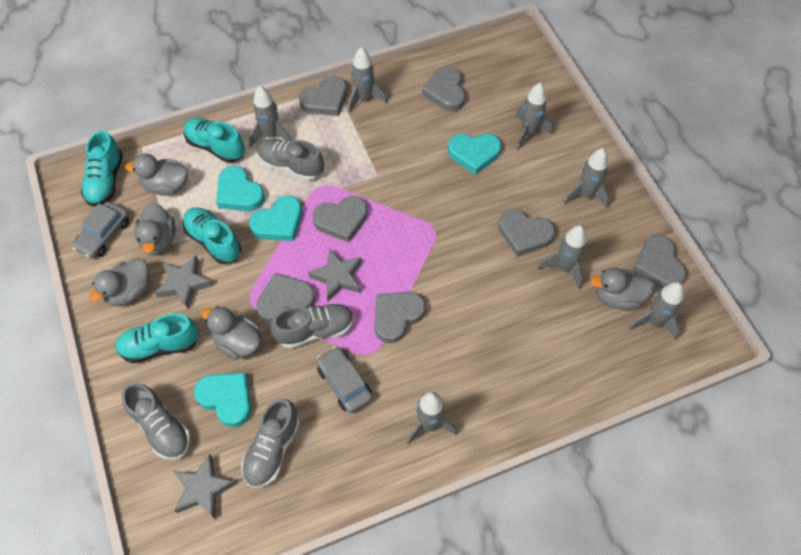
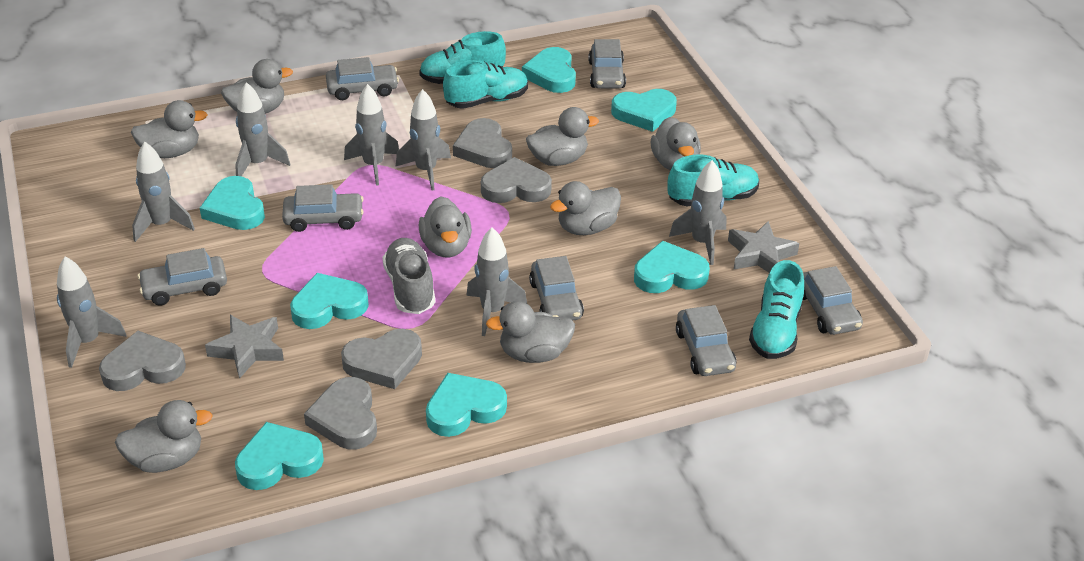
grey car: [72,202,129,259] [316,346,373,413] = 2 -> [138,248,227,306] [282,184,364,232] [326,57,399,100] [529,256,584,321] [588,39,626,89] [676,305,737,376] [803,266,863,335] = 7
grey duck: [89,258,149,306] [125,153,188,196] [134,203,176,256] [201,306,262,359] [590,267,654,310] = 5 -> [115,400,213,473] [131,100,208,158] [221,59,293,114] [419,196,472,258] [486,301,575,363] [526,107,599,166] [550,181,621,235] [651,117,701,171] = 8
grey heart: [256,273,315,323] [299,76,347,116] [312,196,368,242] [374,292,425,343] [422,66,465,112] [499,209,555,256] [633,235,686,288] = 7 -> [99,331,186,391] [304,377,377,449] [341,329,422,389] [453,118,512,168] [481,157,552,203] = 5
grey shoe: [122,382,190,460] [241,398,300,488] [257,138,324,181] [271,303,354,348] = 4 -> [382,238,435,314] = 1
grey star: [155,255,213,309] [173,454,236,519] [308,248,362,302] = 3 -> [205,315,284,379] [728,221,799,273] = 2
turquoise heart: [194,373,251,427] [216,166,265,211] [250,196,302,241] [448,134,501,175] = 4 -> [200,176,265,230] [235,422,324,490] [290,273,369,329] [426,373,507,437] [522,47,576,93] [611,89,677,132] [634,241,710,293] = 7

